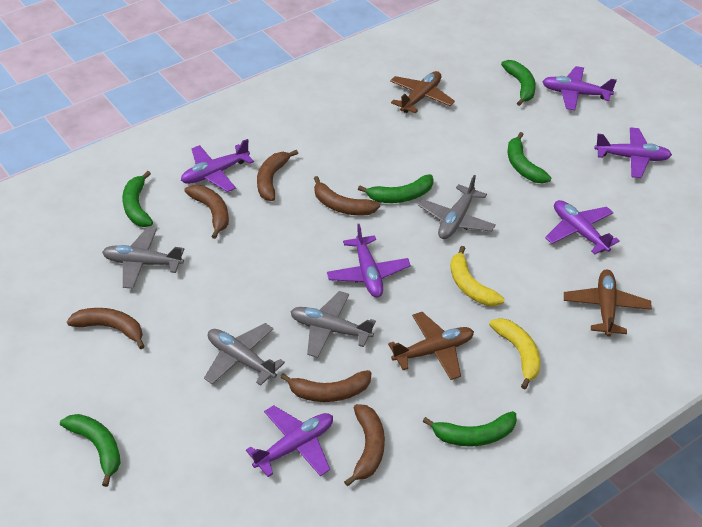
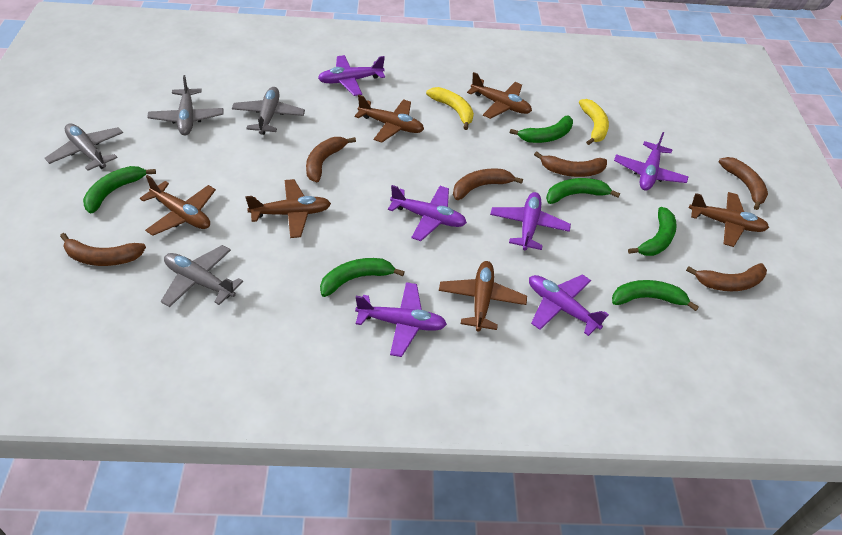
brown plane: [388,312,474,380] [390,71,455,113] [564,270,652,337] = 3 -> [140,175,216,236] [245,179,331,238] [355,95,424,143] [439,261,527,331] [467,72,532,119] [689,192,769,247] = 6

